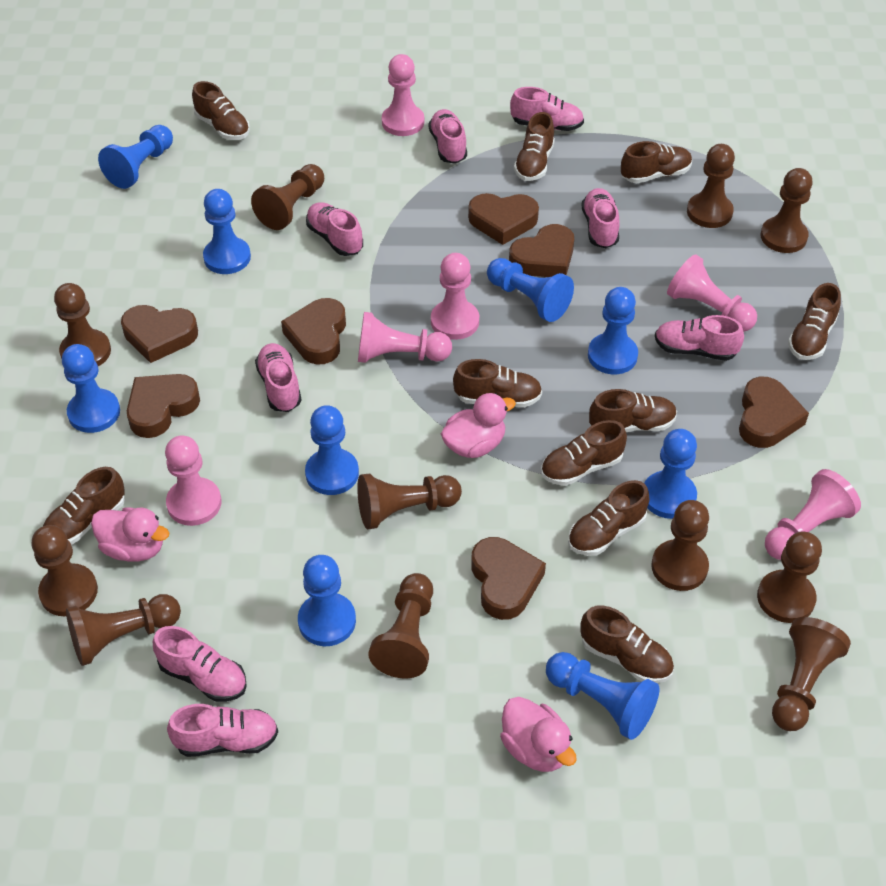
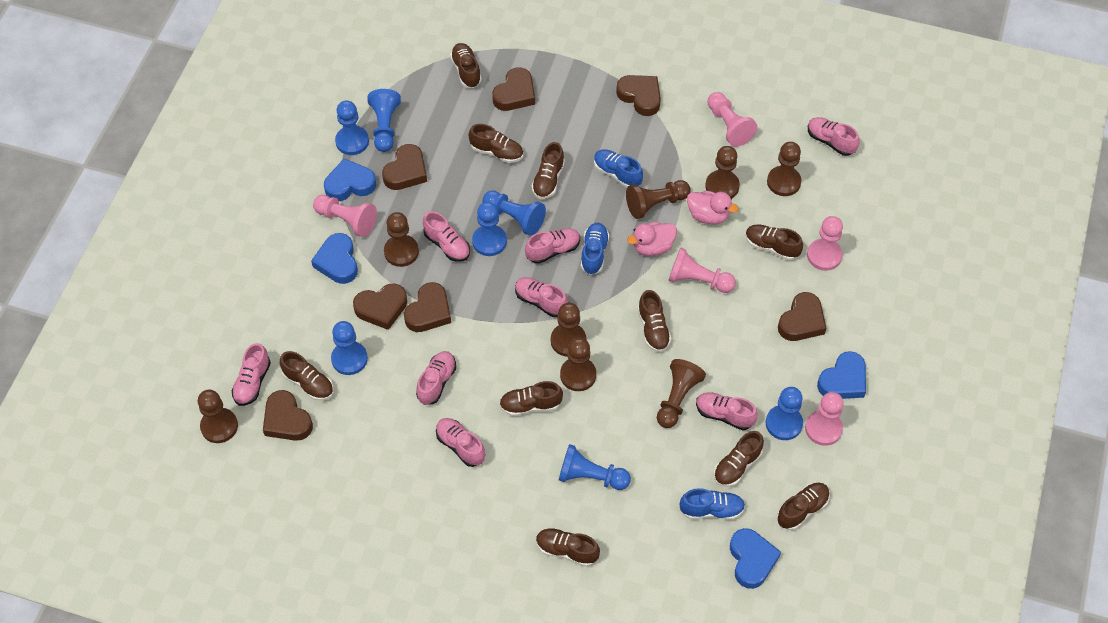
blue heart: none = 0 -> [311,233,358,284] [324,158,376,201] [730,528,781,589] [817,351,866,399] = 4
blue pawn: [62,344,120,433] [98,125,173,189] [203,189,251,274] [298,555,356,646] [305,405,359,495] [487,258,574,322] [546,652,659,740] [588,287,638,374] [644,429,697,519] = 9 -> [331,321,368,375] [335,101,369,155] [368,89,401,152] [472,202,507,256] [483,190,546,236] [559,444,631,490] [766,387,803,440] = 7
blue shoe: none = 0 -> [581,223,609,275] [594,149,643,188] [680,488,745,520] = 3
brown pawn: [31,525,98,616] [54,283,111,366] [66,594,181,666] [251,164,324,230] [357,474,462,529] [369,573,433,678] [651,500,709,591] [687,144,735,228] [757,532,822,623] [761,168,813,253] [772,617,851,731] = 11 -> [198,390,238,443] [384,212,419,267] [551,303,586,357] [560,337,596,391] [626,180,691,219] [657,359,706,428] [705,146,740,198] [767,142,801,196] = 8
pink duck: [91,507,169,562] [441,393,516,458] [500,697,577,772] = 3 -> [627,222,677,256] [687,191,738,224] = 2
pink pawn: [165,435,221,526] [358,312,452,363] [382,54,424,136] [431,253,479,340] [667,254,757,331] [765,469,861,560] = 6 -> [313,195,377,237] [668,248,736,293] [707,92,757,147] [805,392,844,446] [807,216,843,271] = 5

